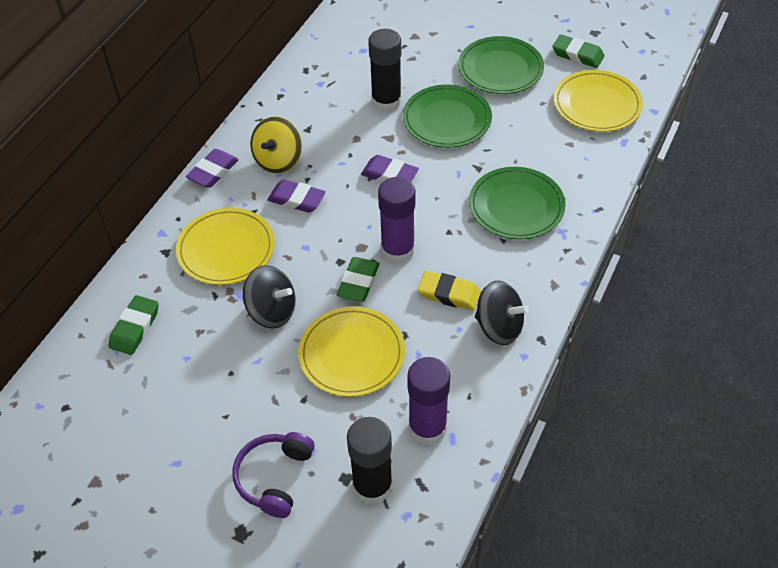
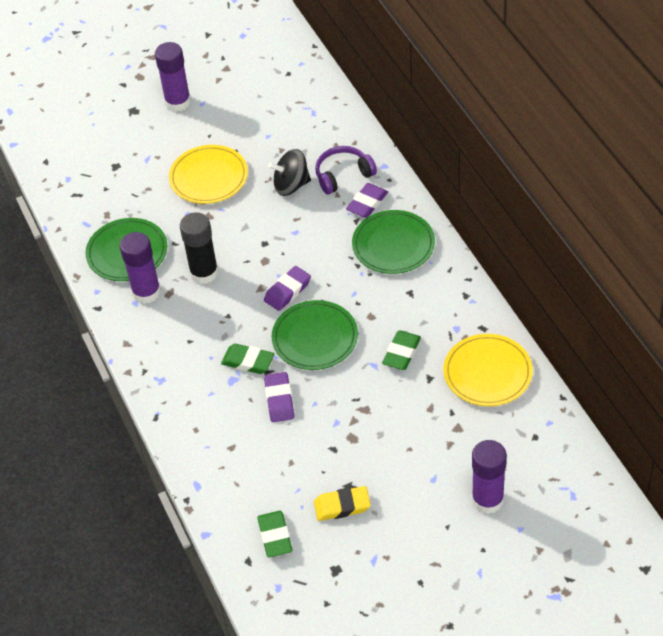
black glue stick: [347,417,393,505] [368,29,402,112] = 2 -> [180,212,218,284] = 1
black spinning top: [243,265,296,329] [475,281,529,345] = 2 -> [268,149,311,196] = 1
purple glue stick: [378,177,415,264] [407,357,450,445] = 2 -> [120,232,161,304] [155,42,191,112] [472,440,507,514] = 3
yellow plate: [176,208,275,285] [298,306,405,397] [553,70,643,132] = 3 -> [169,145,248,204] [443,334,533,406] = 2
yellow spinning top: [250,116,302,173] = 1 -> none = 0

